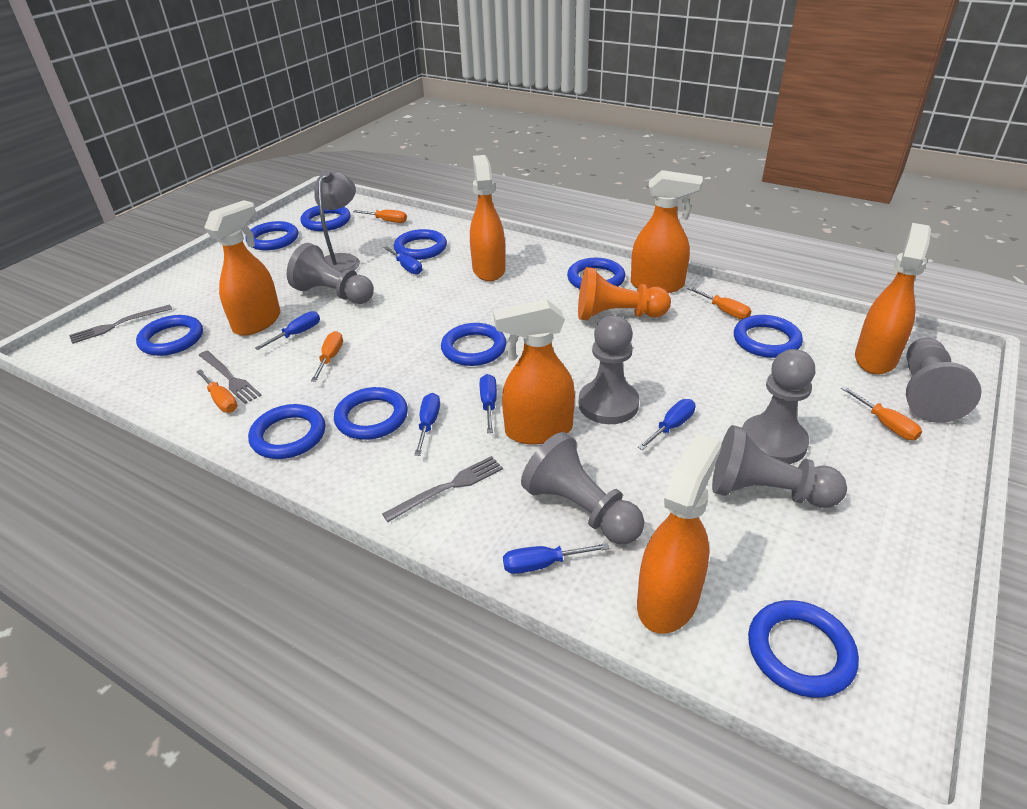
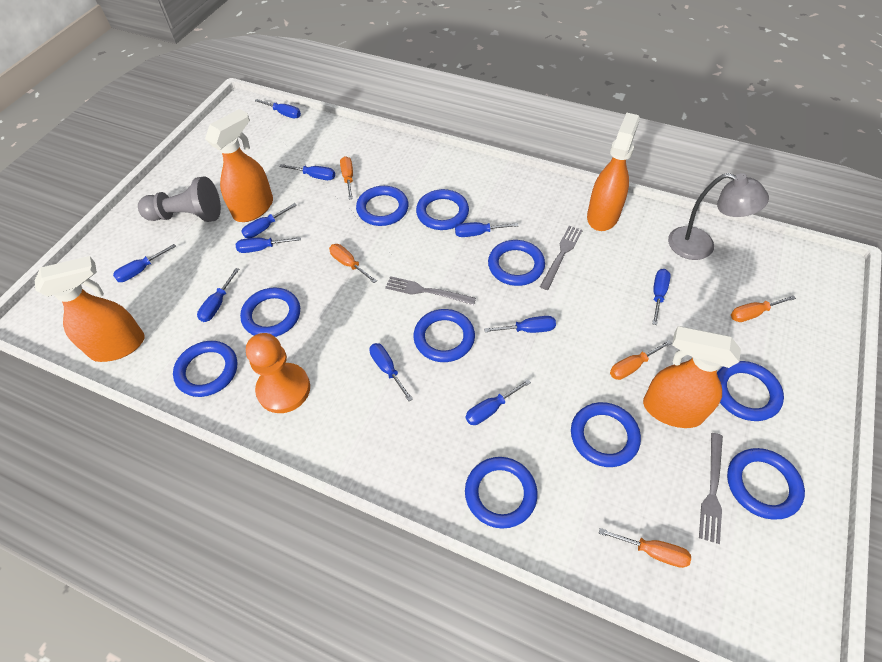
blue screwdriver: [255,311,320,350] [383,246,422,275] [414,393,440,456] [480,374,497,433] [503,543,610,574] [638,399,695,450] = 6 -> [113,244,176,282] [197,268,239,322] [236,237,301,253] [241,203,297,238] [255,99,301,118] [279,164,335,180] [369,343,413,401] [455,222,518,237] [466,379,531,425] [484,316,556,333] [652,269,671,325] = 11
grey pawn: [287,243,374,304] [521,432,644,544] [579,315,639,424] [712,425,847,508] [742,349,815,464] [906,338,982,423] = 6 -> [138,176,221,222] = 1
orange spray bottle: [204,200,280,336] [470,155,506,281] [493,299,575,445] [631,170,703,293] [637,433,721,634] [855,223,931,374] = 6 -> [35,256,145,362] [205,109,273,222] [587,113,640,231] [643,326,741,428] = 4

